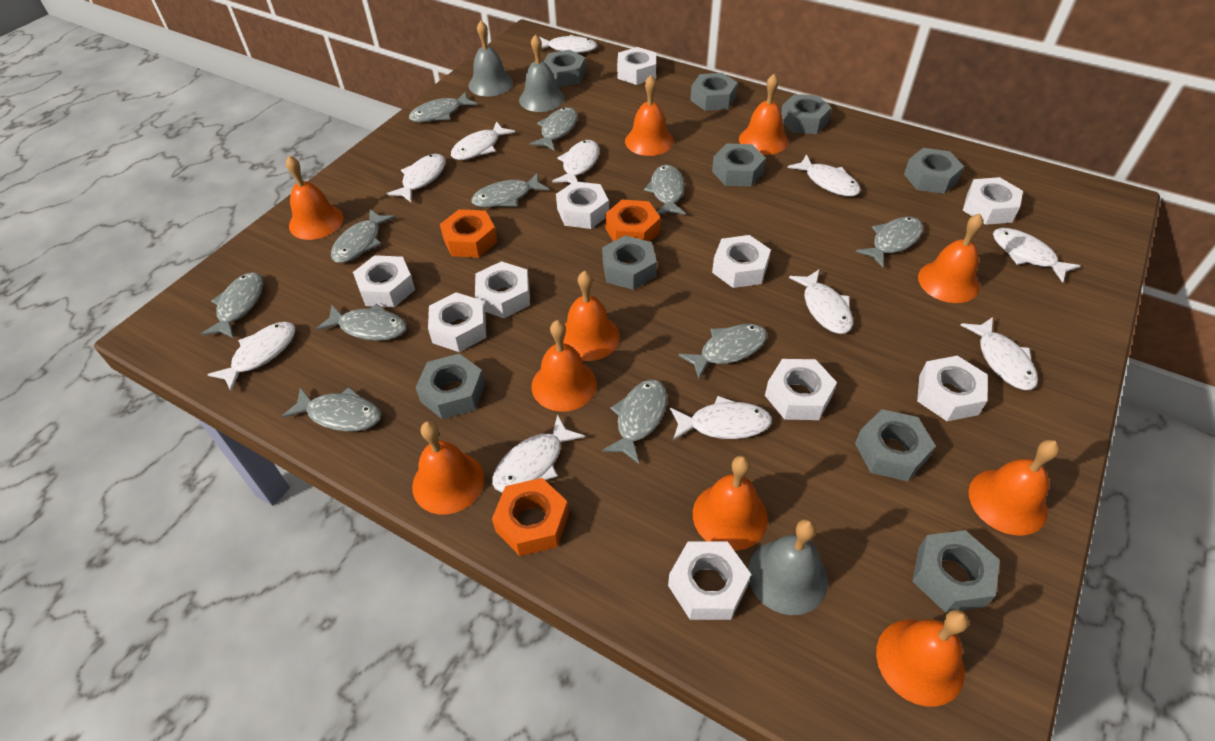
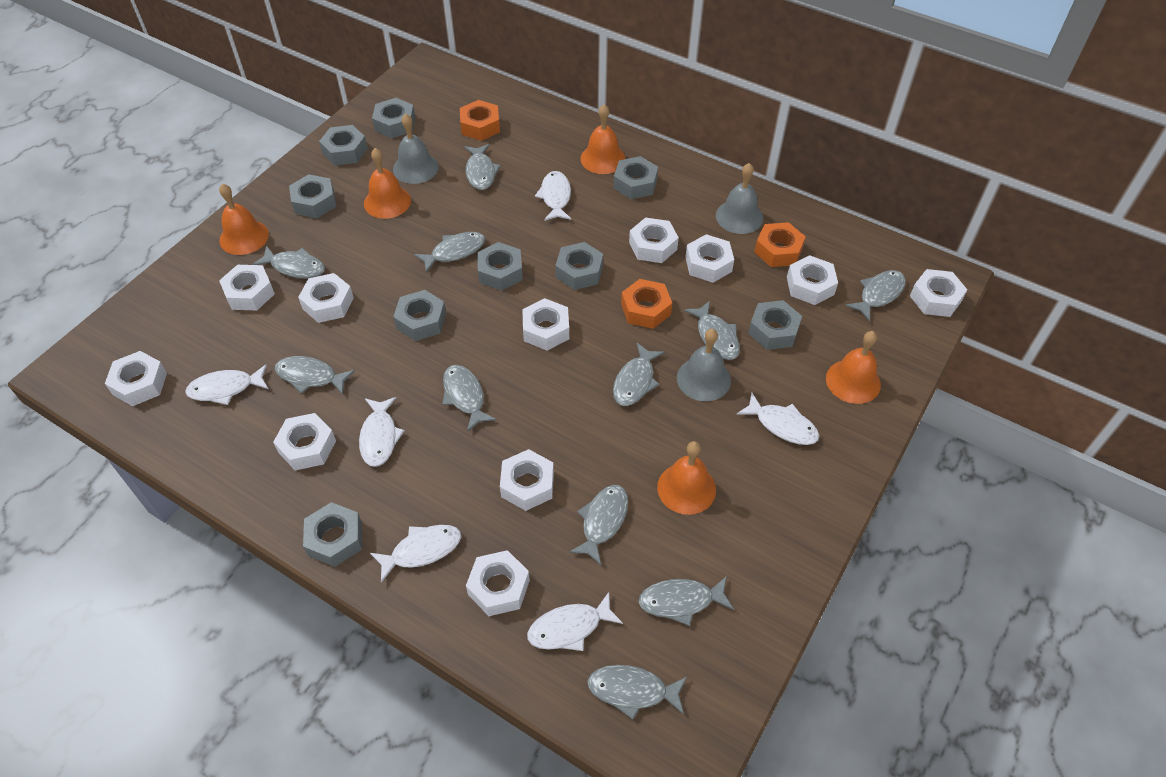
orange bell: [286,156,344,240] [412,421,484,514] [531,320,597,412] [563,271,620,361] [625,75,674,156] [693,456,768,551] [739,74,788,155] [876,610,969,707] [918,214,984,303] [969,440,1060,536] = 10 -> [219,184,269,255] [364,148,411,219] [580,104,625,174] [657,441,716,515] [826,331,881,404] = 5
white fish: [207,322,295,392] [387,154,446,202] [451,121,515,160] [492,414,585,493] [539,35,597,53] [552,140,600,183] [670,396,772,441] [788,154,861,196] [789,269,853,334] [961,317,1038,390] [993,228,1081,283] = 11 -> [185,364,268,405] [359,397,405,467] [370,525,461,583] [527,592,623,651] [535,171,571,221] [736,392,819,445] = 6
white nut: [353,255,415,307] [428,292,486,352] [475,261,530,318] [556,181,609,229] [617,47,656,85] [668,541,751,620] [712,235,771,288] [765,359,837,420] [917,356,988,421] [963,177,1023,225] = 10 -> [105,351,167,406] [219,265,275,310] [273,413,336,471] [298,273,354,323] [466,550,530,616] [500,449,554,511] [523,298,569,350] [629,217,679,263] [685,234,734,283] [787,255,838,305] [910,269,967,317] = 11

